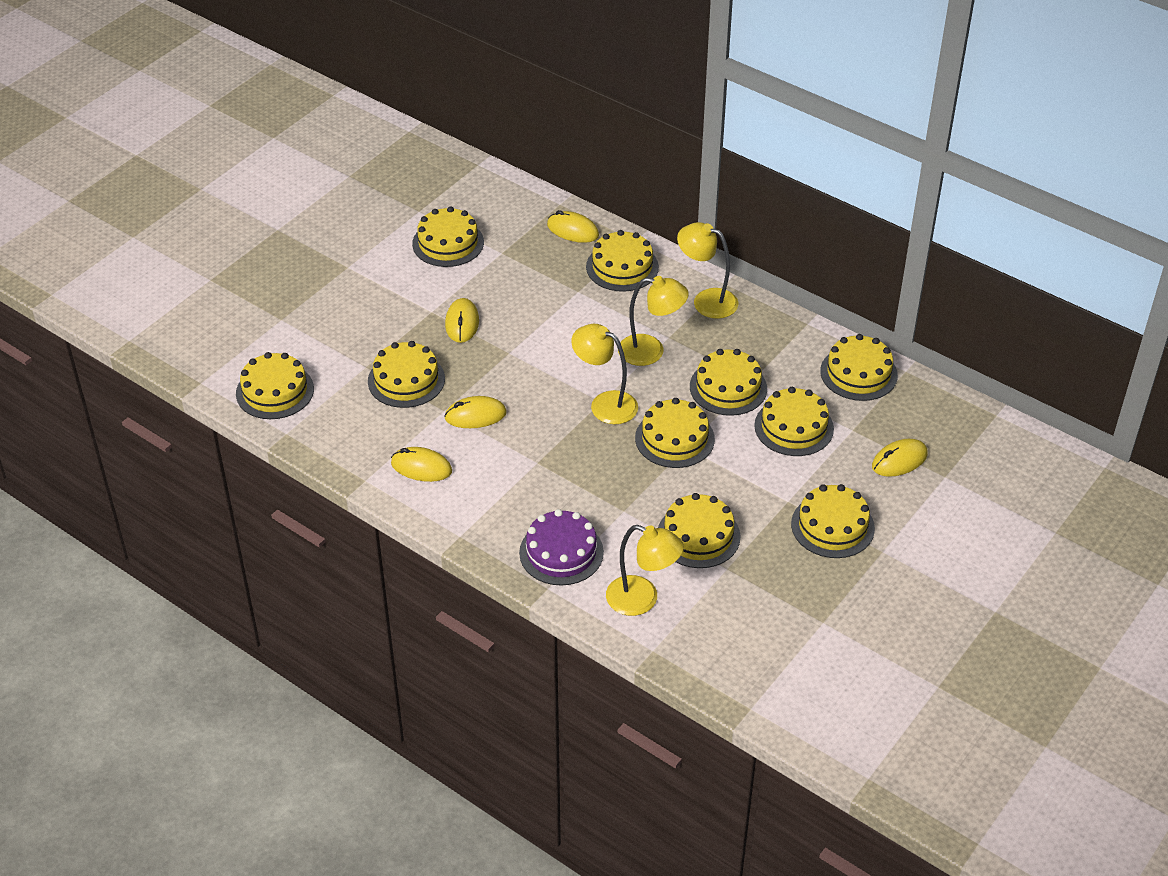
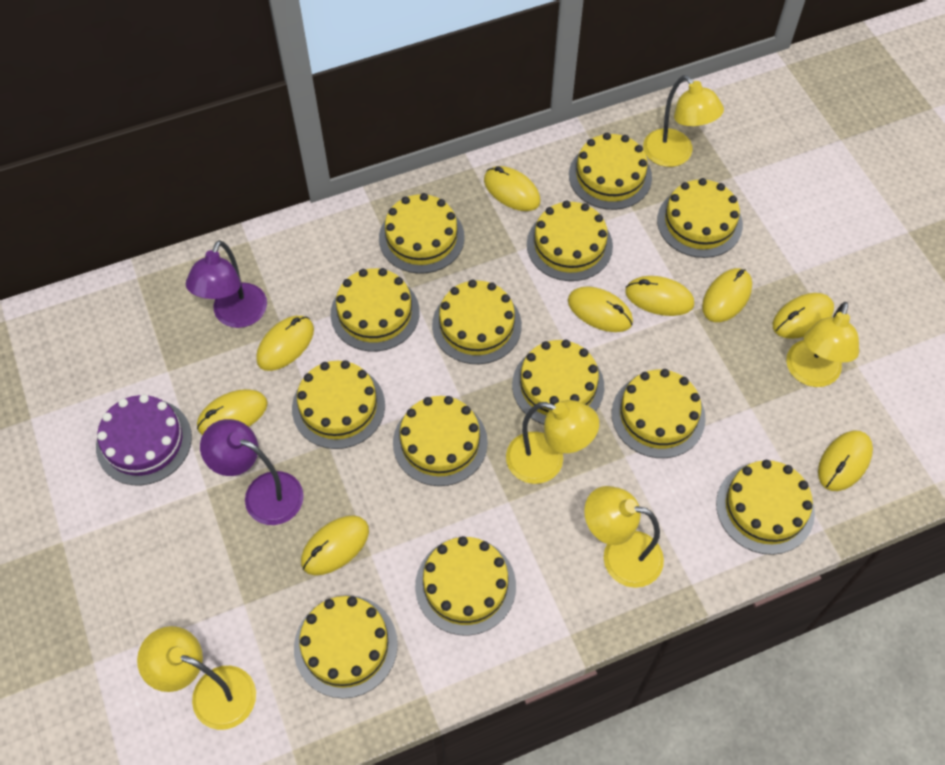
purple lamp: none = 0 -> [186,240,267,328] [200,419,304,525] = 2
yellow cake: [236,352,314,419] [368,341,445,408] [412,206,484,267] [586,230,659,292] [635,398,715,468] [658,493,740,568] [690,349,767,416] [754,387,834,456] [791,484,875,558] [820,334,898,401] = 10 -> [292,360,385,449] [294,595,398,699] [331,268,420,352] [379,193,465,274] [393,396,488,486] [415,536,516,636] [432,280,522,364] [512,340,604,425] [527,201,613,281] [569,133,652,210] [611,369,706,458] [657,178,743,258] [716,460,815,555] = 13
yellow lamp: [571,324,638,424] [606,525,684,616] [618,276,689,366] [677,222,738,319] = 4 -> [137,626,256,730] [506,400,599,484] [584,486,664,588] [643,75,724,167] [786,302,859,387] = 5
yellow mouse: [391,447,452,482] [444,396,507,428] [445,298,479,343] [547,210,599,243] [872,439,928,477] = 5 -> [197,389,268,435] [256,316,314,371] [301,515,369,575] [484,166,540,211] [568,286,633,332] [625,276,694,316] [702,268,752,322] [773,293,834,339] [818,431,873,491] = 9

